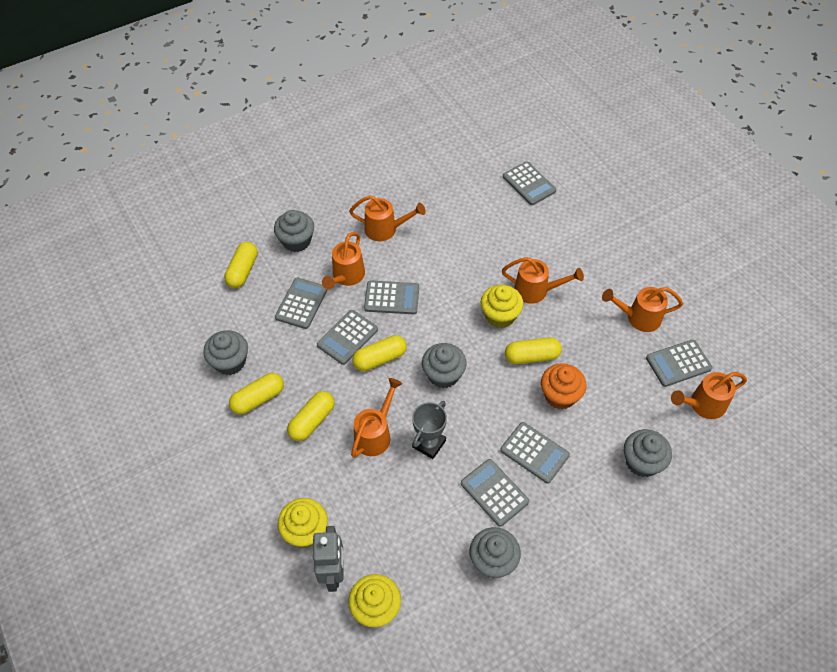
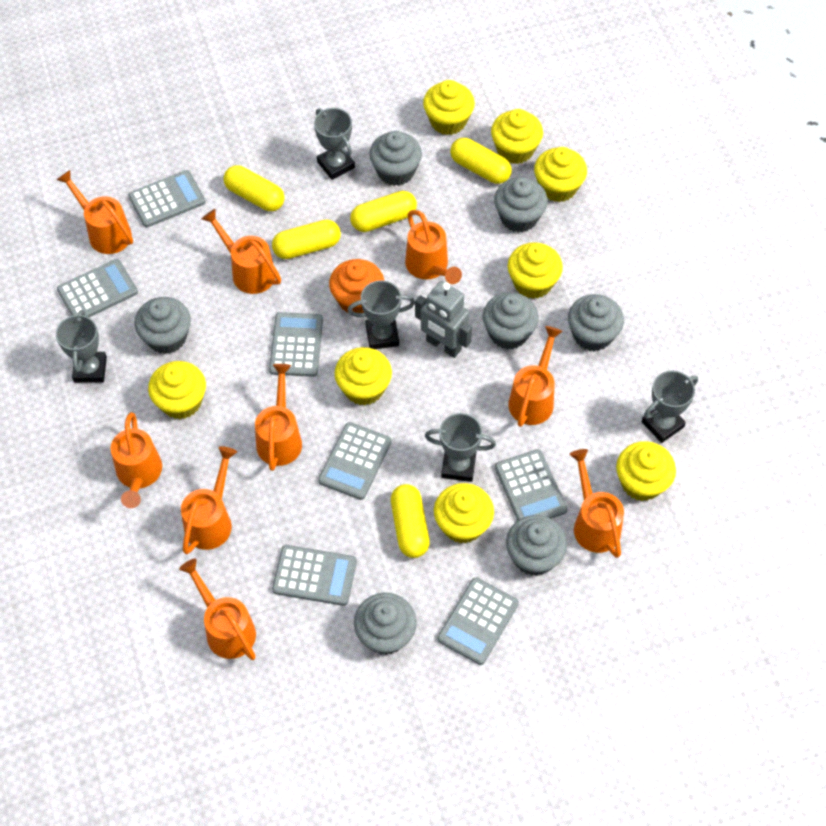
grey cupcake: [203,330,248,375] [274,210,314,252] [422,343,467,388] [470,527,521,578] [624,429,672,477] = 5 -> [134,297,191,354] [354,593,417,655] [369,131,422,186] [483,292,539,349] [494,177,548,232] [506,515,567,576] [568,294,624,351] = 7
grey trophy: [412,401,447,459] = 1 -> [56,310,107,383] [314,108,355,180] [348,280,415,349] [425,413,496,482] [642,371,698,443] = 5
orange watering can: [322,232,365,290] [349,195,426,241] [351,378,402,458] [502,257,584,304] [602,287,683,332] [671,372,747,419] = 6 -> [57,170,133,254] [111,412,162,508] [179,558,256,660] [181,446,237,554] [202,209,281,294] [255,364,302,471] [405,210,462,284] [508,326,563,427] [569,449,624,558] = 9
yellow cupcake: [278,498,328,548] [348,574,401,628] [481,285,524,328] = 3 -> [148,361,206,419] [334,347,392,405] [423,80,475,135] [434,483,494,544] [491,109,543,164] [508,242,563,299] [534,147,587,202] [616,441,676,501] = 8

